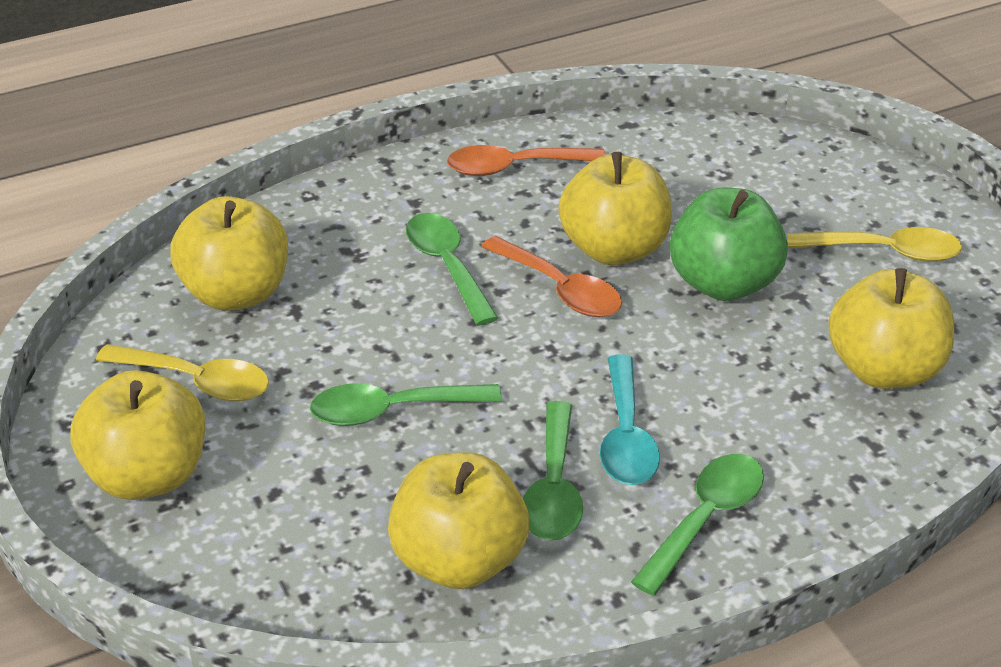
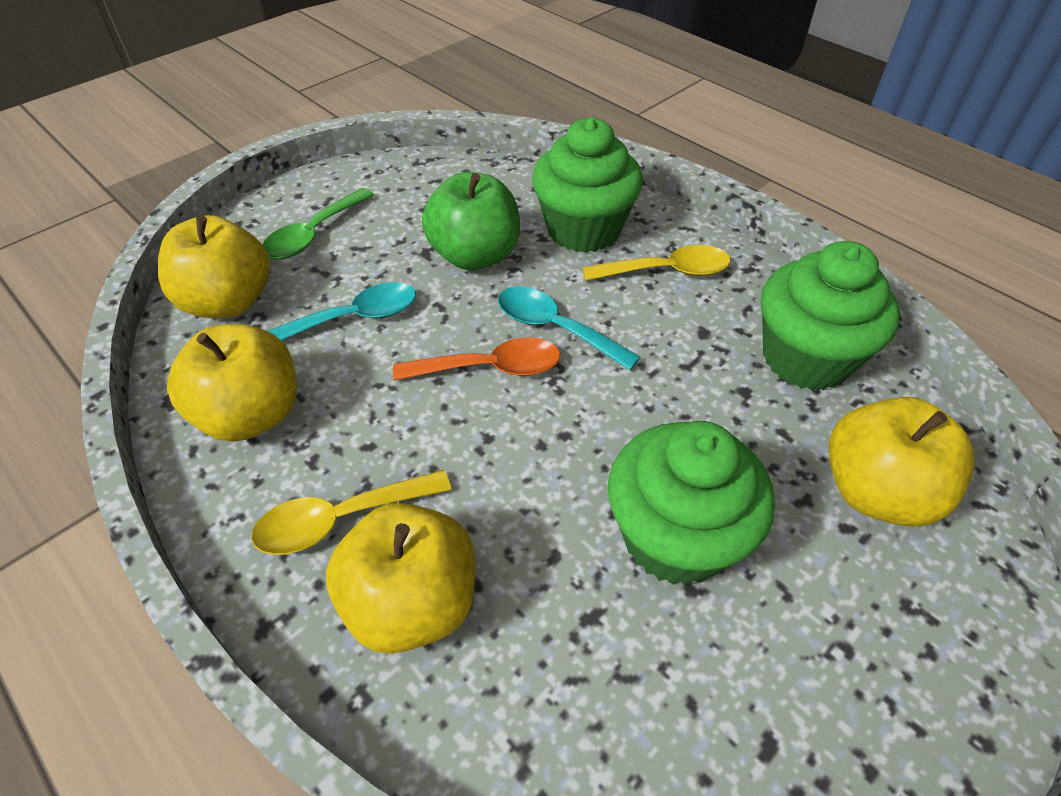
green cupcake: none = 0 -> [532,117,643,253] [608,421,775,585] [761,241,900,391] = 3
green spoon: [310,383,502,426] [406,213,498,326] [523,401,583,541] [631,454,764,596] = 4 -> [263,188,374,259] = 1
orange spoon: [447,145,606,176] [481,236,622,317] = 2 -> [393,337,561,381] = 1
turquoise spoon: [600,355,660,485] = 1 -> [268,282,416,341] [498,287,640,370] = 2
yellow apple: [70,370,205,500] [170,196,288,311] [388,452,529,589] [558,152,672,265] [828,268,954,389] = 5 -> [158,215,270,318] [167,324,297,442] [326,503,475,654] [828,397,975,527] = 4

